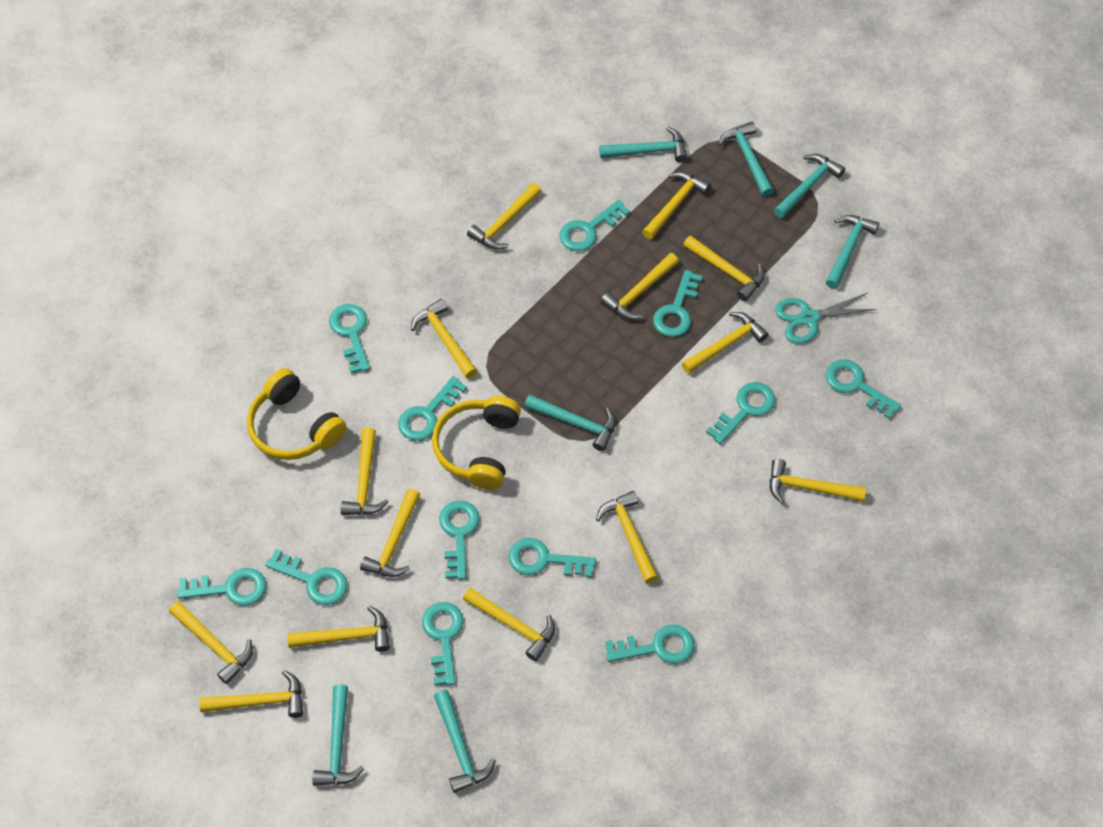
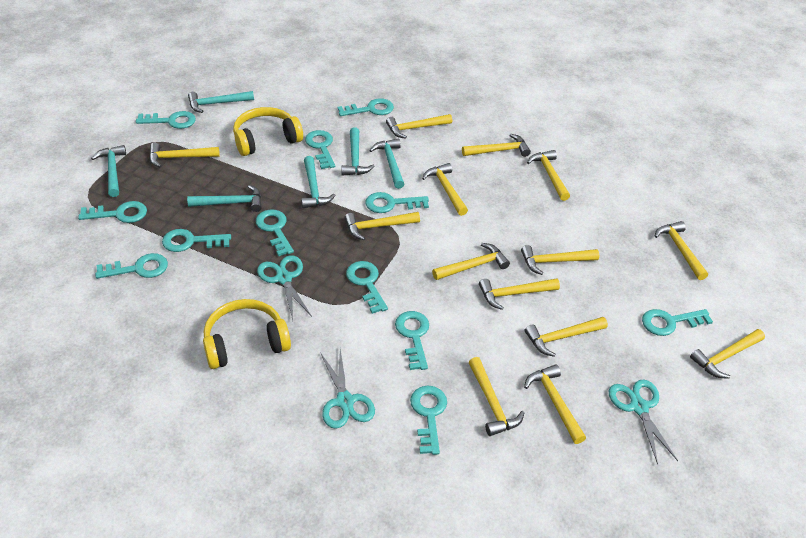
turquoise hammer: [313,684,364,786] [434,690,496,793] [524,394,616,451] [599,126,688,162] [719,122,774,197] [774,154,845,218] [826,215,879,289] = 7 -> [91,145,126,197] [187,185,262,212] [188,91,254,113] [301,156,336,208] [341,127,375,176] [369,139,405,189] = 6
turquoise scissors: [775,292,877,344] = 1 -> [257,255,312,320] [320,349,375,429] [609,379,678,465] = 3

